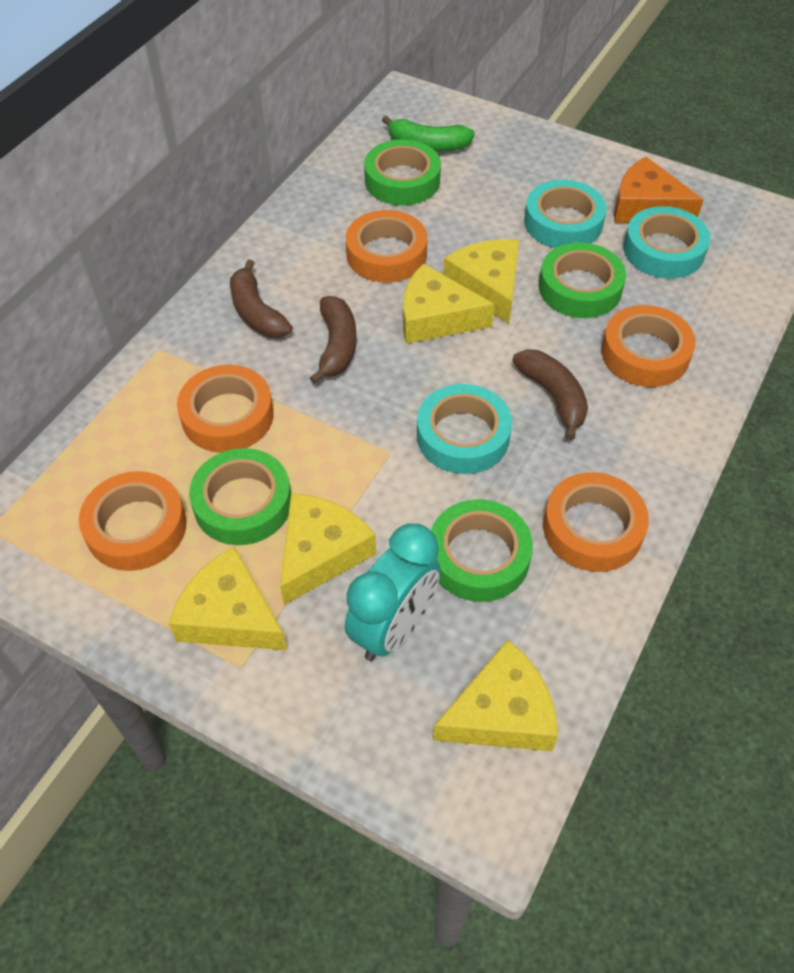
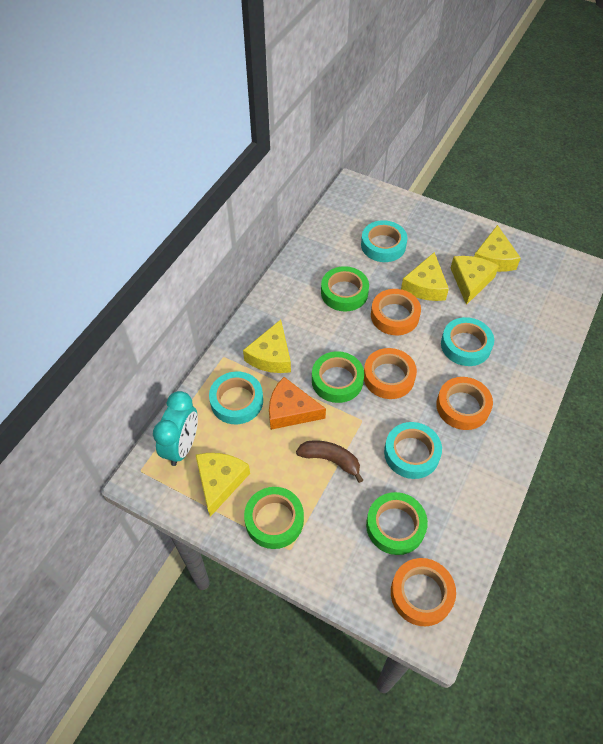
brown banana: [230,259,293,338] [310,296,357,384] [513,349,588,440] = 3 -> [296,440,363,483] = 1
green banana: [382,116,475,151] = 1 -> none = 0
orange tape: [79,471,187,571] [177,365,274,453] [346,210,427,282] [543,472,649,572] [601,305,696,387] = 5 -> [364,348,417,399] [371,289,421,335] [391,558,456,626] [436,377,493,430] = 4
turquoise tape: [417,384,512,474] [524,180,607,248] [624,206,710,279] = 3 -> [209,372,263,424] [361,220,408,262] [384,422,442,479] [441,317,494,366] = 4

